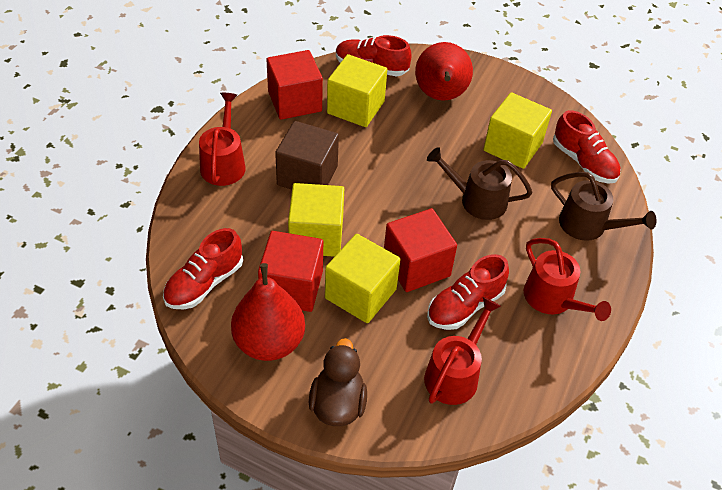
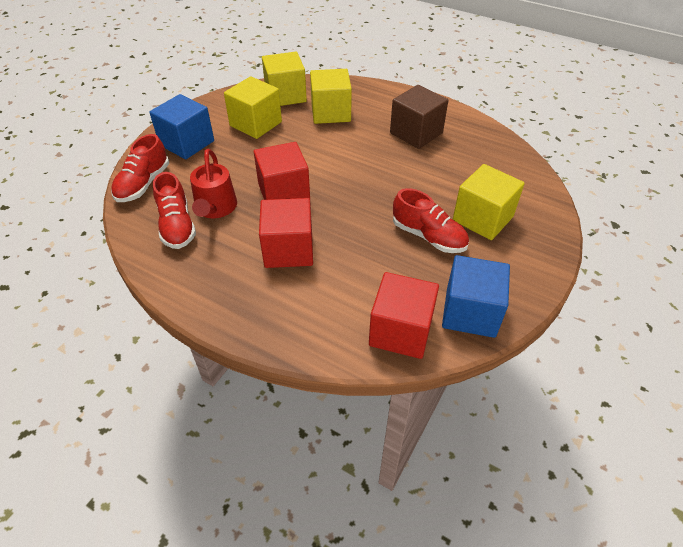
blue cube: none = 0 -> [149,94,214,159] [442,255,510,338] = 2
brown duck: [309,338,367,426] = 1 -> none = 0
brown watering can: [427,147,532,220] [551,172,657,241] = 2 -> none = 0
red pear: [231,263,305,361] [415,42,473,101] = 2 -> none = 0
red shoe: [163,228,243,310] [336,35,411,77] [427,254,509,330] [553,110,621,184] = 4 -> [111,134,169,202] [153,172,196,249] [393,188,469,253] = 3
red watering can: [199,93,246,186] [424,297,501,405] [524,238,611,321] = 3 -> [190,149,237,218] = 1

